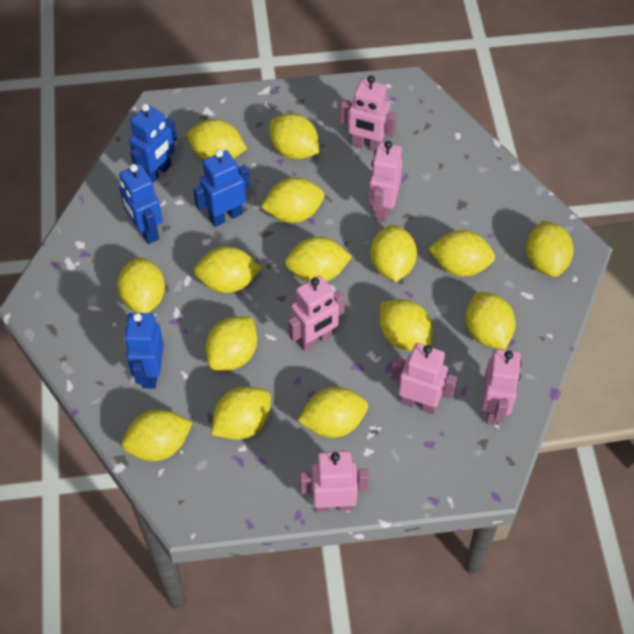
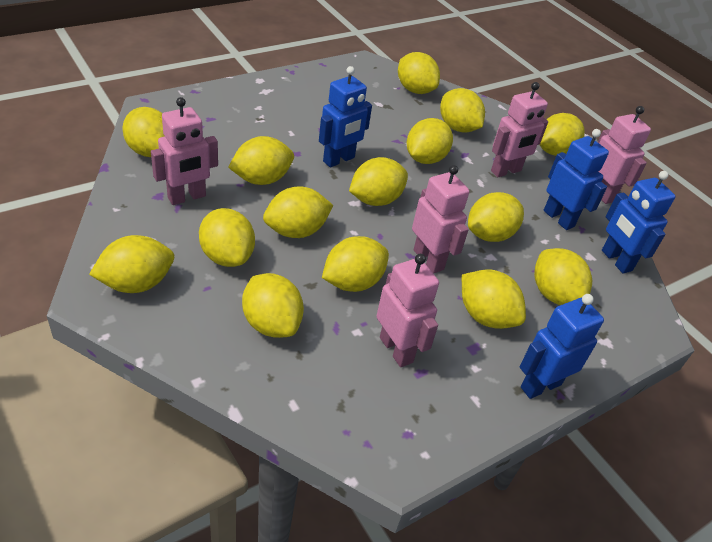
pink robot: [288,276,345,352] [300,451,369,512] [340,75,397,152] [368,141,402,222] [391,343,457,414] [482,349,522,425] = 6 -> [151,97,218,205] [377,254,439,367] [412,165,469,273] [491,82,548,177] [598,106,651,204] = 5

